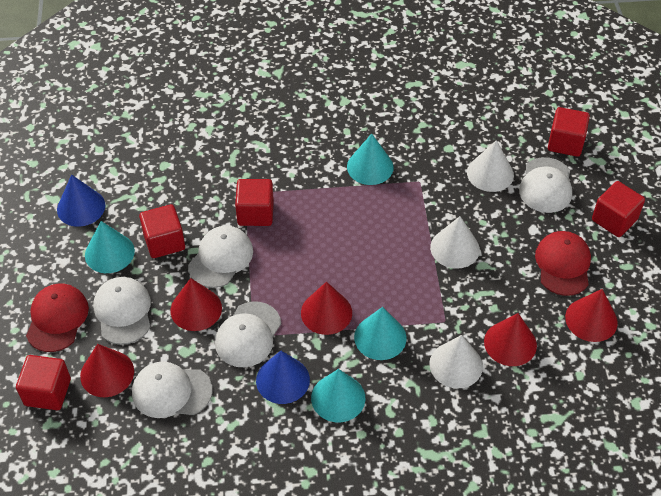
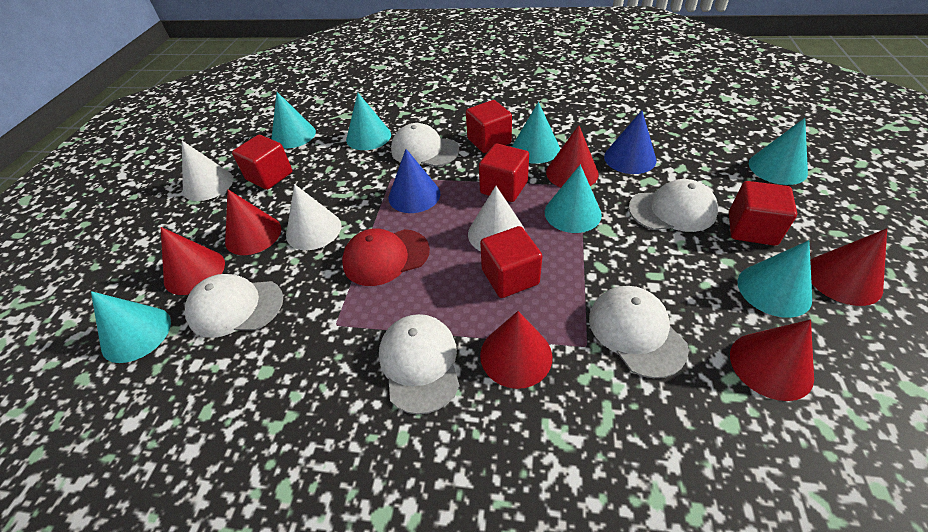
red cap: [26,284,89,352] [535,231,591,296] = 2 -> [342,228,430,286] = 1
red cone: [80,344,134,397] [171,278,222,331] [301,282,352,335] [484,313,537,366] [565,289,618,342] = 5 -> [161,227,225,295] [225,190,281,255] [480,311,552,389] [546,125,599,187] [730,319,814,401] [810,228,887,306] = 6
turquoise cone: [85,221,135,273] [311,369,365,422] [347,134,394,185] [354,307,407,360] = 4 -> [91,291,171,363] [271,92,316,148] [346,93,391,150] [512,102,560,164] [545,165,602,233] [737,240,812,318] [749,118,808,185] = 7

